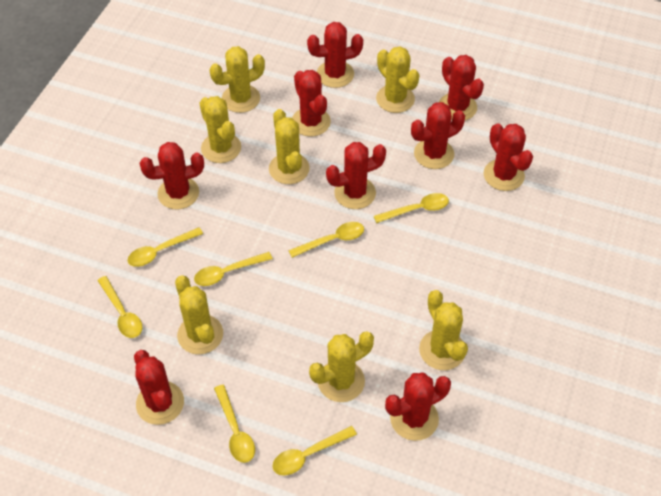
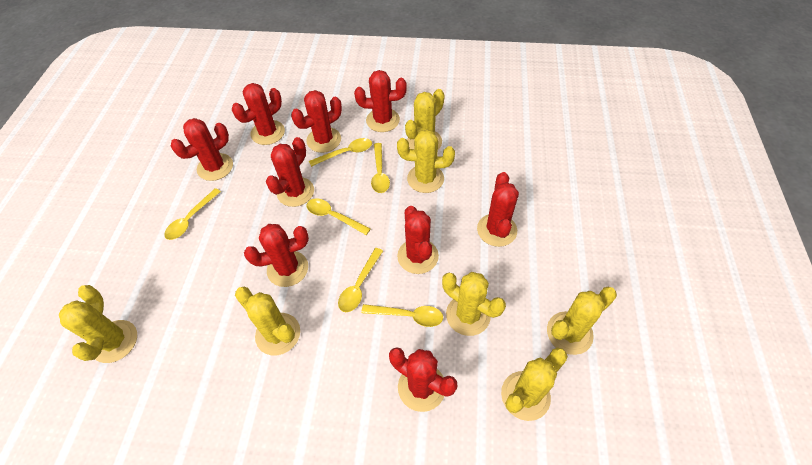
yellow spoon: [97,276,142,338] [127,227,203,267] [194,252,273,286] [214,385,255,463] [272,426,357,476] [288,222,364,258] [374,193,449,223] = 7 -> [164,188,221,240] [307,198,371,235] [309,138,372,167] [338,248,383,312] [361,304,443,327] [371,143,390,193] = 6

